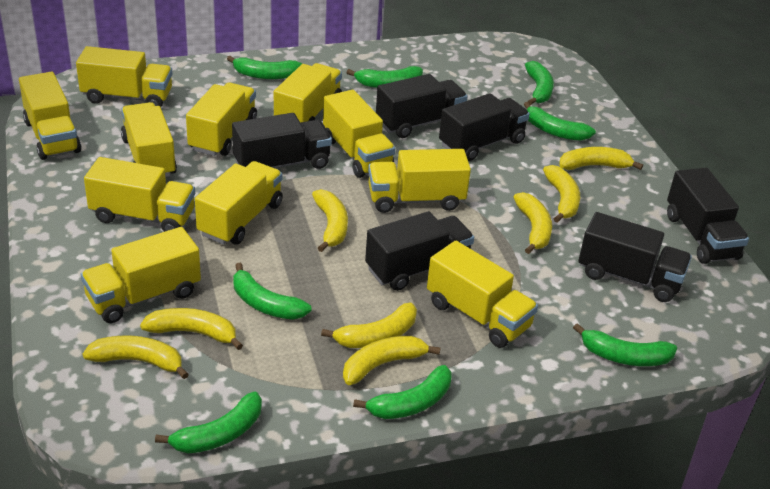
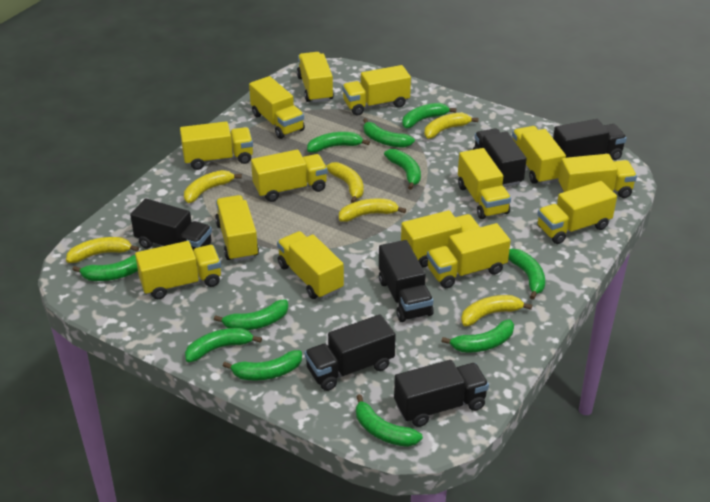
green banana: [155,392,262,454] [227,56,303,79] [233,263,311,320] [346,66,423,88] [353,365,452,419] [524,102,596,141] [525,61,554,105] [573,323,677,366] = 8 -> [72,255,138,281] [185,328,262,362] [214,299,288,330] [223,350,302,380] [307,132,370,153] [356,394,423,447] [363,118,415,148] [384,149,421,190] [402,103,456,128] [441,319,514,352] [508,249,545,300] = 11
yellow banana: [83,335,189,379] [140,308,243,350] [312,189,348,252] [321,303,417,348] [343,336,441,385] [513,192,552,254] [543,165,580,223] [559,147,643,170] = 8 -> [66,237,139,263] [184,170,242,203] [326,162,364,203] [339,198,406,222] [424,113,479,139] [461,295,532,326] = 6
yellow truck: [19,72,81,160] [76,46,173,107] [81,227,201,323] [84,157,195,232] [121,102,177,177] [186,82,257,156] [195,161,283,245] [274,63,342,123] [323,90,395,178] [368,149,471,213] [427,241,538,348] = 11 -> [135,241,221,299] [180,121,253,170] [215,195,259,262] [249,76,305,139] [251,150,328,202] [277,231,344,299] [297,52,334,103] [342,65,411,116] [401,210,480,267] [427,223,511,288] [458,148,511,219] [512,126,566,185] [537,181,617,244] [558,154,637,198] = 14

